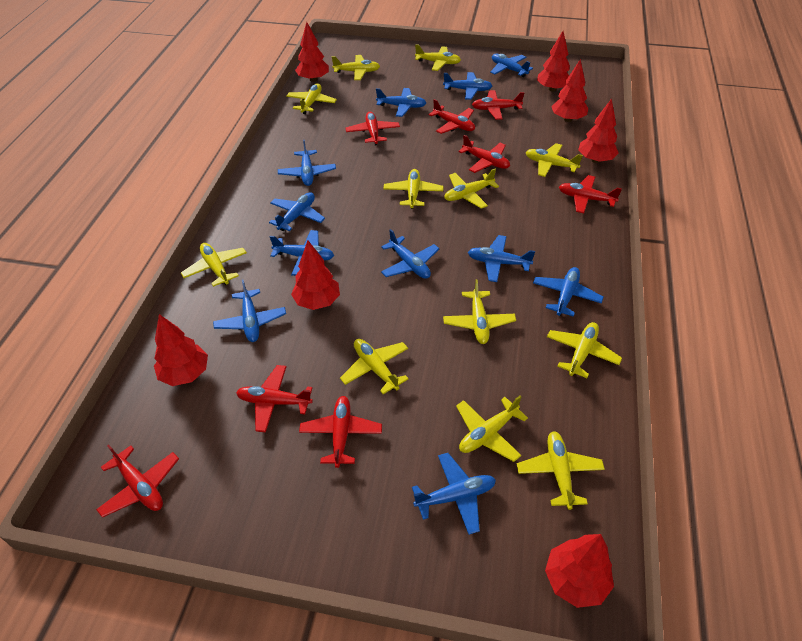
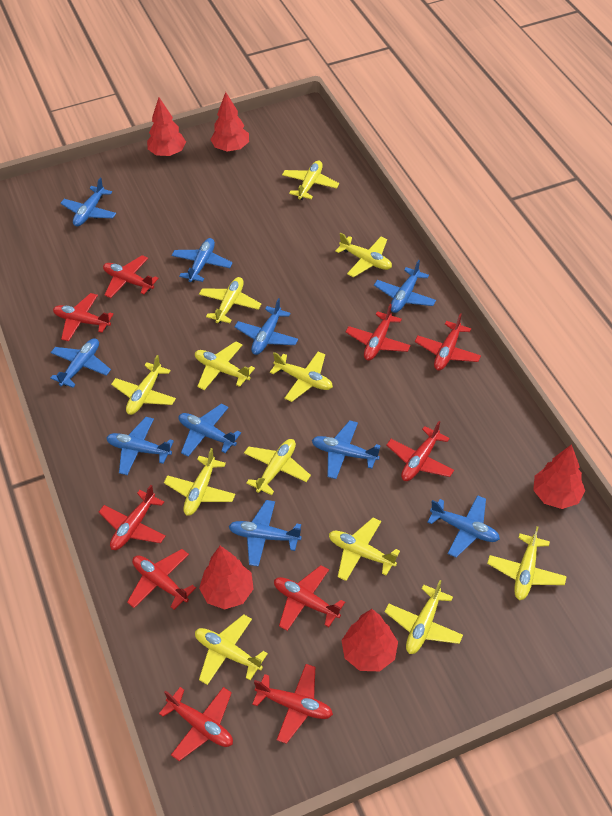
blue plane: [213,279,286,342] [269,192,325,231] [270,230,334,276] [278,140,336,186] [376,88,426,117] [381,229,439,279] [412,453,496,535] [443,72,492,100] [468,235,535,282] [490,54,533,77] [533,267,604,317] = 11 -> [50,338,111,388] [60,178,116,227] [106,417,174,475] [172,238,233,282] [179,403,241,457] [229,500,302,567] [235,298,298,355] [312,420,381,479] [374,260,436,313] [428,495,500,558] = 10
red plane: [96,445,179,518] [236,365,313,433] [299,396,382,468] [346,112,400,145] [428,99,475,134] [458,135,510,173] [472,90,524,120] [559,175,622,213] = 8 -> [53,293,113,342] [99,485,166,550] [103,255,159,298] [127,549,196,610] [159,687,233,761] [252,664,333,744] [274,565,345,631] [346,304,411,361] [387,421,454,481] [415,313,481,371] = 10
red tree: [154,314,208,386] [291,241,340,310] [295,22,329,82] [537,31,570,92] [545,534,614,608] [551,59,588,122] [578,98,619,163] = 7 -> [147,98,186,156] [199,546,254,610] [210,92,249,151] [342,609,398,671] [533,444,585,509] = 5

